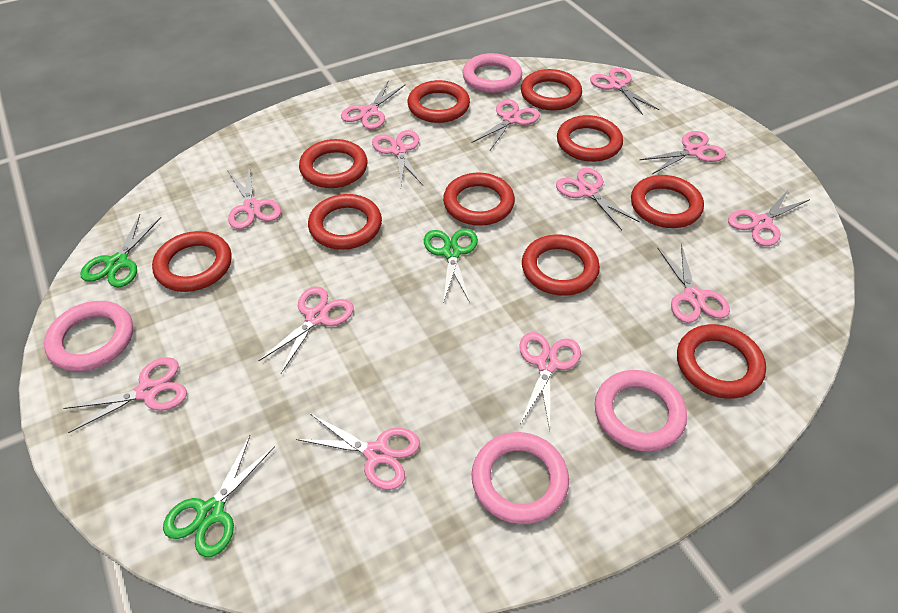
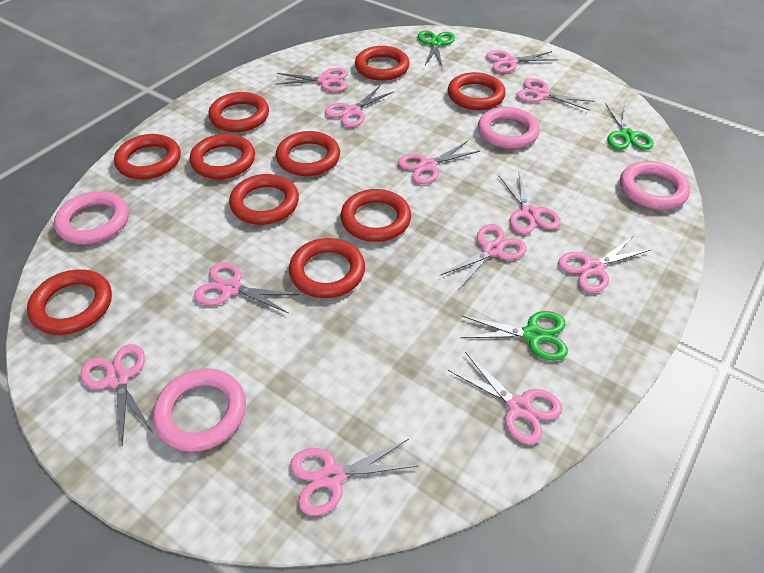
pink scissors: [63,357,187,433] [227,164,281,229] [258,287,354,373] [296,414,420,490] [341,80,406,129] [372,130,423,186] [471,99,540,152] [519,332,581,430] [556,168,640,230] [590,67,659,115] [639,131,726,174] [657,244,730,323] [728,189,810,246] = 13 -> [81,344,153,446] [194,262,299,313] [275,68,348,92] [290,439,418,515] [325,86,394,127] [398,141,480,184] [441,224,527,290] [448,352,562,444] [486,50,559,73] [498,173,561,234] [516,78,595,111] [558,236,652,293] = 12

